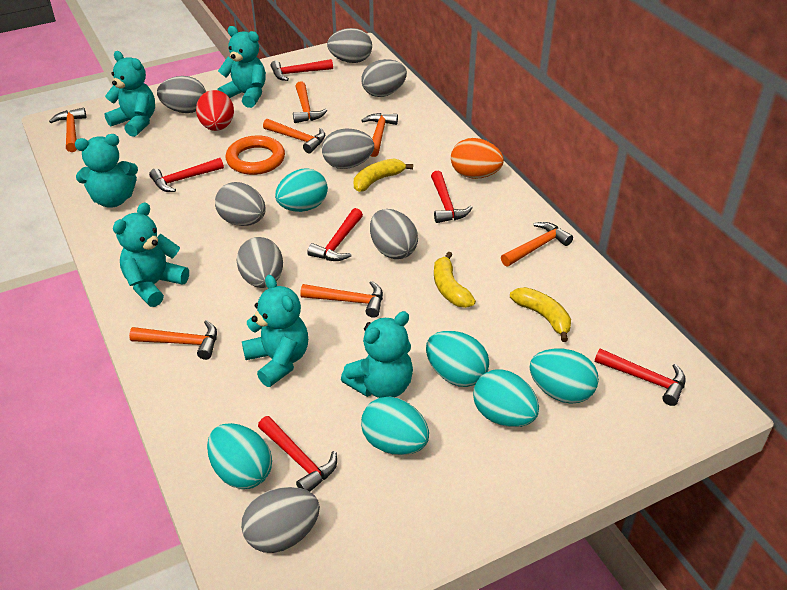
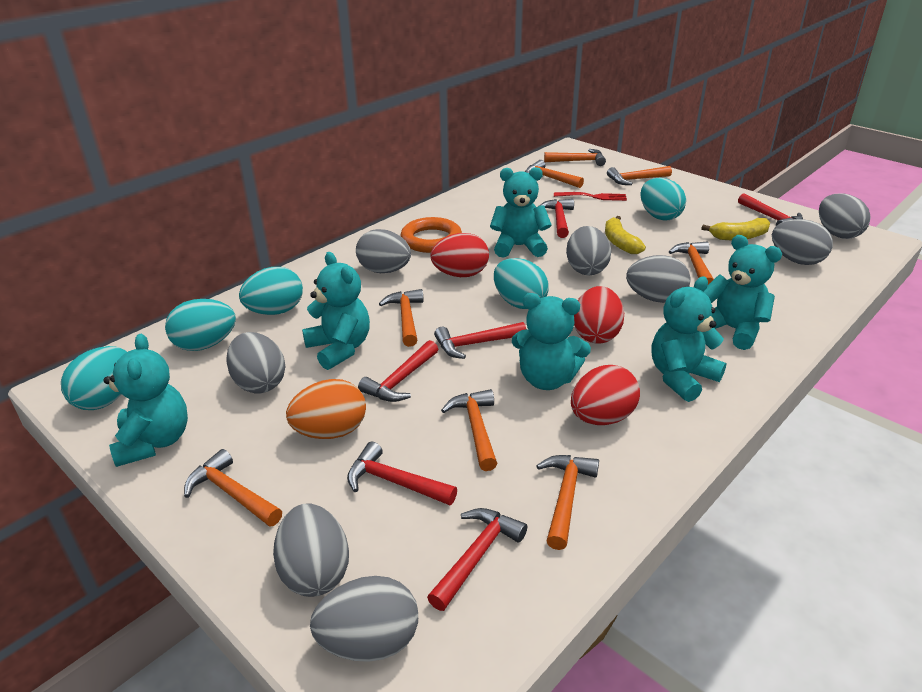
orange hammer: [49,107,87,152] [129,320,217,360] [263,119,325,153] [293,81,327,123] [300,281,383,318] [361,113,398,157] [501,222,573,266] = 7 -> [184,449,282,527] [379,289,424,347] [441,389,498,471] [525,160,584,188] [536,455,599,550] [544,149,606,166] [607,166,672,185] [669,242,714,285] = 8
red egg: [196,90,234,131] = 1 -> [431,233,489,277] [571,365,640,425] [574,286,624,343] = 3
red fork: none = 0 -> [554,192,627,201] = 1
turquoise egg: [207,423,272,489] [275,168,328,212] [361,397,429,455] [426,331,489,387] [473,369,539,427] [529,348,599,404] = 6 -> [61,346,127,410] [165,299,236,351] [239,267,303,315] [494,258,549,309] [640,178,686,220] = 5
yellow banana: [354,159,413,192] [434,251,476,308] [510,287,571,342] = 3 -> [605,216,646,254] [701,218,770,240] = 2

